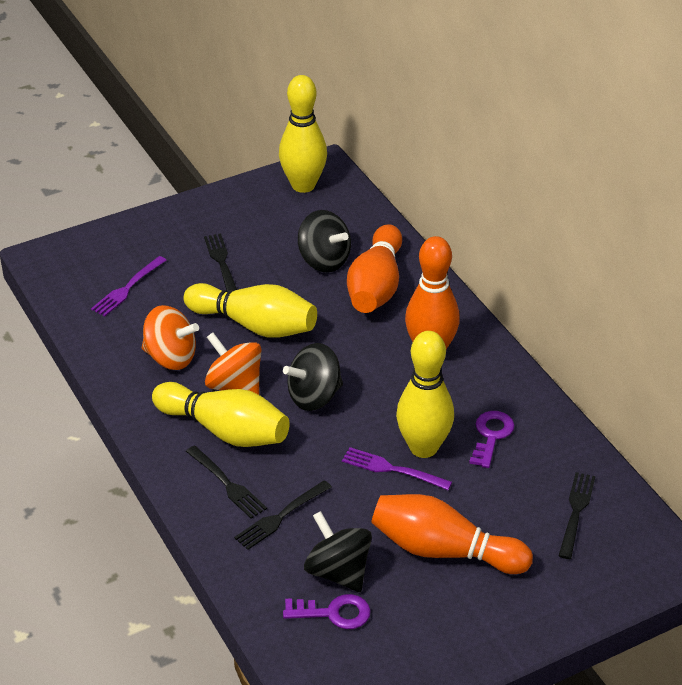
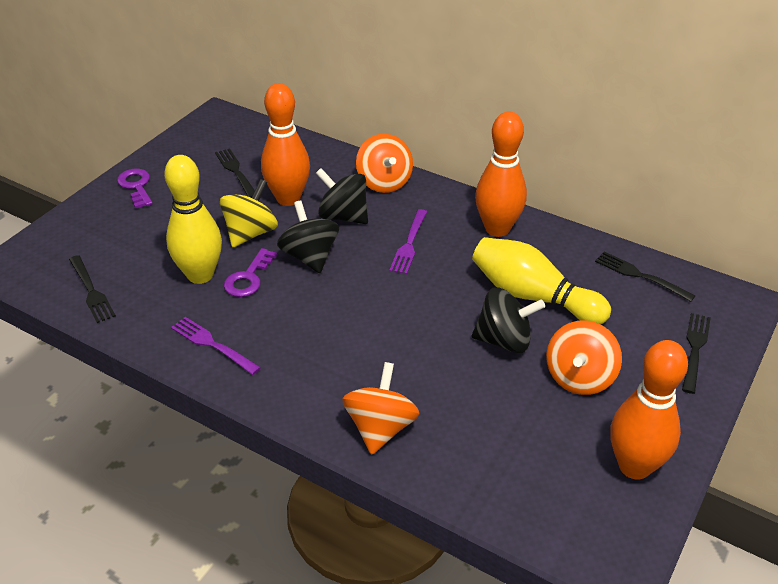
orange spinning top: [142,305,199,370] [205,332,261,395] = 2 -> [342,362,420,455] [356,134,413,193] [546,320,622,395] = 3
yellow bowling pin: [152,382,290,447] [183,283,317,337] [279,75,327,193] [396,331,454,458] = 4 -> [164,155,222,284] [472,237,611,324] = 2
yellow spinning top: none = 0 -> [220,179,278,247] = 1

